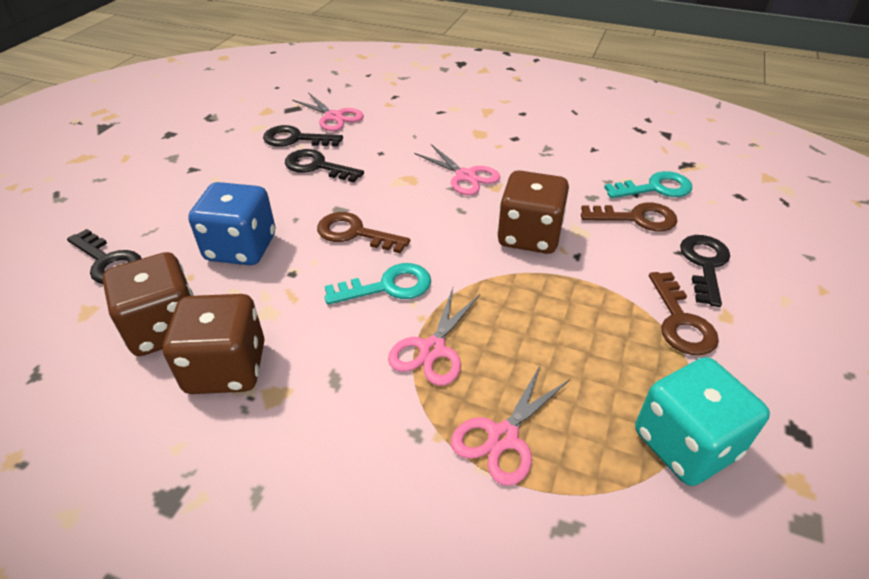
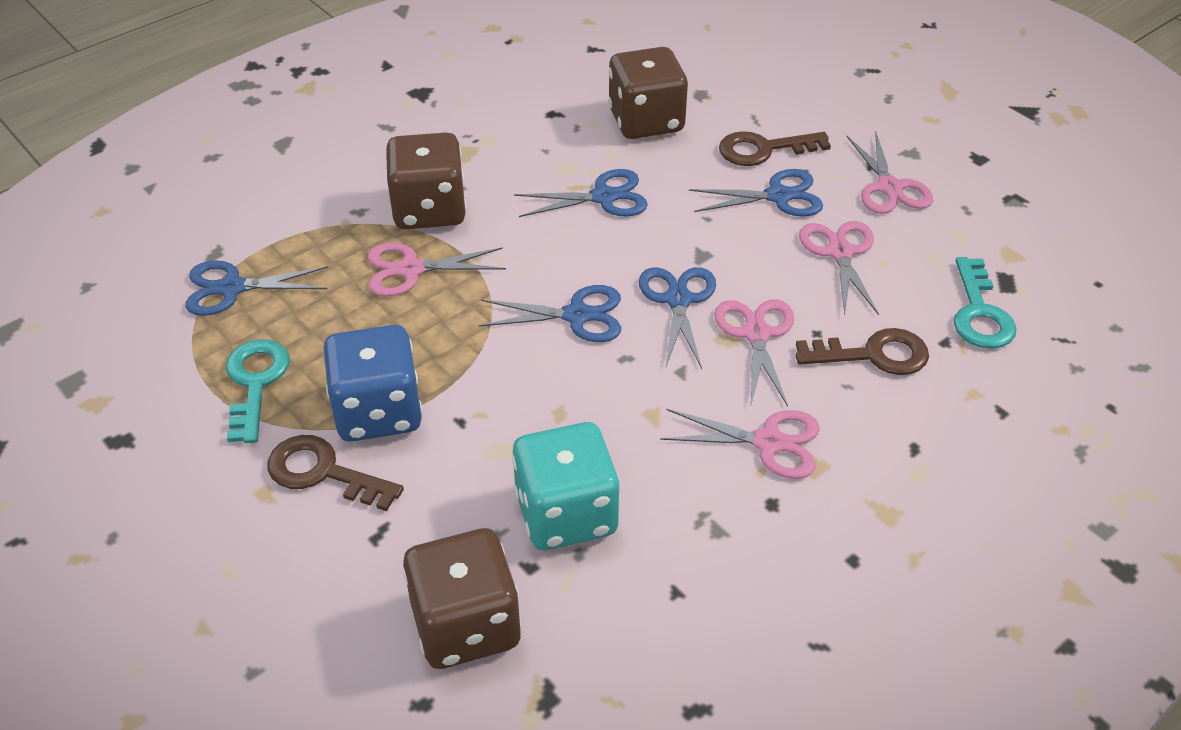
black key: [67,229,142,284] [263,125,343,147] [285,149,364,182] [680,235,730,307] = 4 -> none = 0
blue scissors: none = 0 -> [186,260,328,316] [479,285,621,342] [514,169,648,217] [639,267,716,369] [689,169,823,217] = 5
pink scissors: [292,92,364,131] [388,288,480,386] [414,144,501,195] [451,364,570,486] = 4 -> [368,243,506,297] [660,409,820,479] [714,300,794,407] [799,221,879,315] [846,131,933,214] = 5

